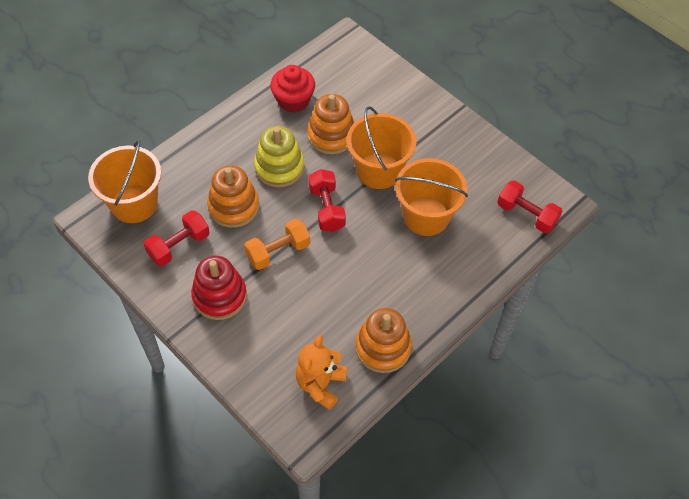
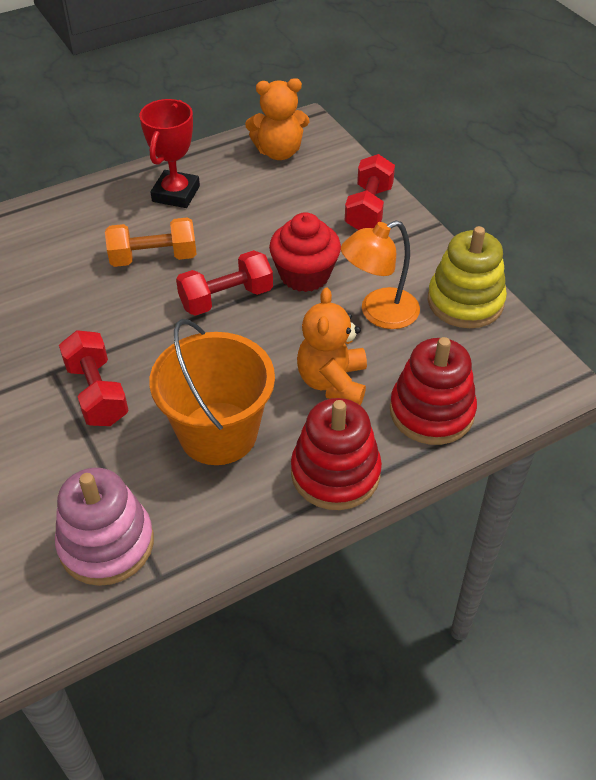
orange bucket: [88,140,161,223] [347,106,416,189] [395,158,468,236] = 3 -> [149,319,275,465] = 1
orange lamp: none = 0 -> [341,221,420,329] = 1
orange stacking toy: [207,165,259,228] [307,94,354,154] [355,308,412,373] = 3 -> none = 0
orange teddy bear: [296,335,347,410] = 1 -> [245,78,309,160] [297,288,367,405] = 2
pink stacking toy: none = 0 -> [55,468,154,586] = 1
red stacking toy: [191,256,247,320] = 1 -> [291,398,382,510] [390,337,477,445] = 2
red trophy: none = 0 -> [139,99,200,208] = 1

